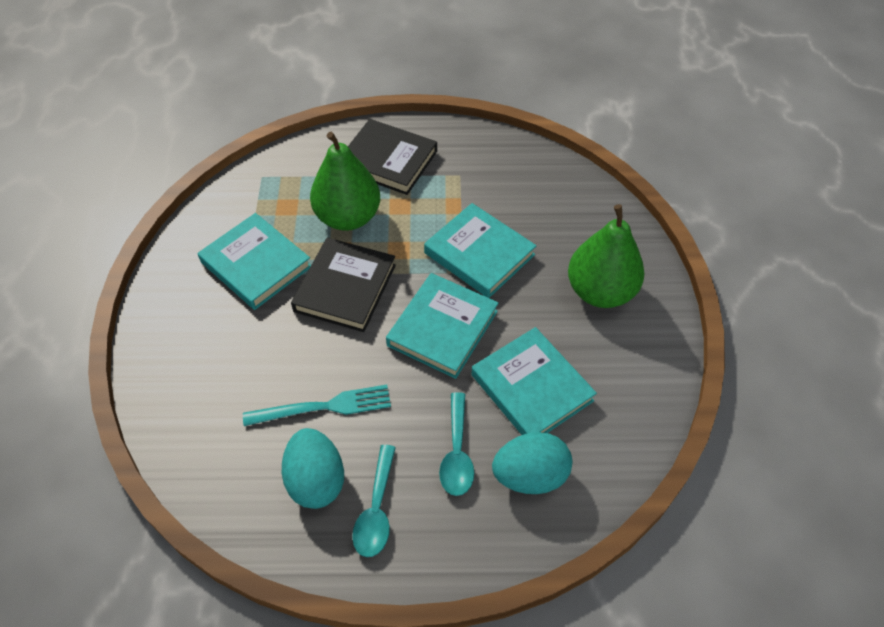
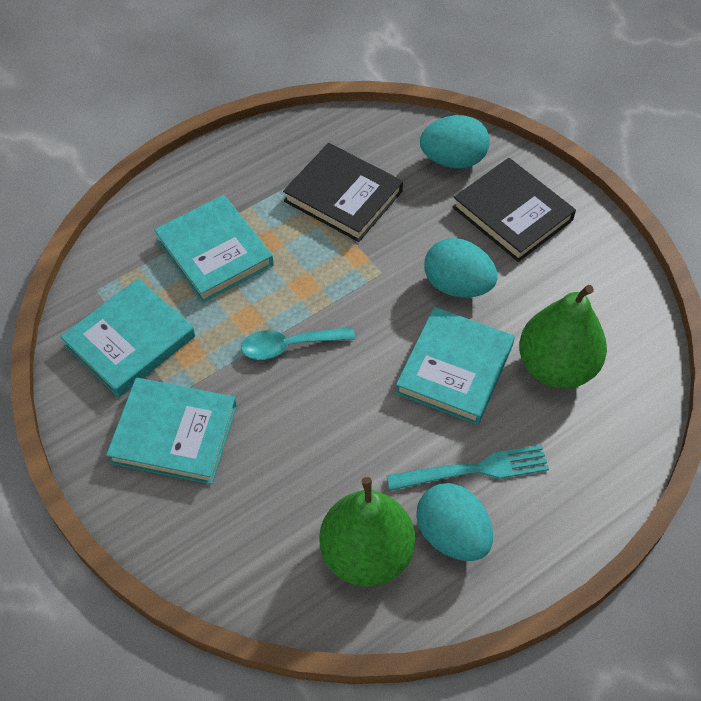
turquoise egg: [282,428,344,509] [492,432,572,494] = 2 -> [416,483,493,561] [420,115,490,168] [424,238,498,298] = 3
turquoise spoon: [352,445,396,557] [439,392,474,496] = 2 -> [241,327,355,360] = 1

